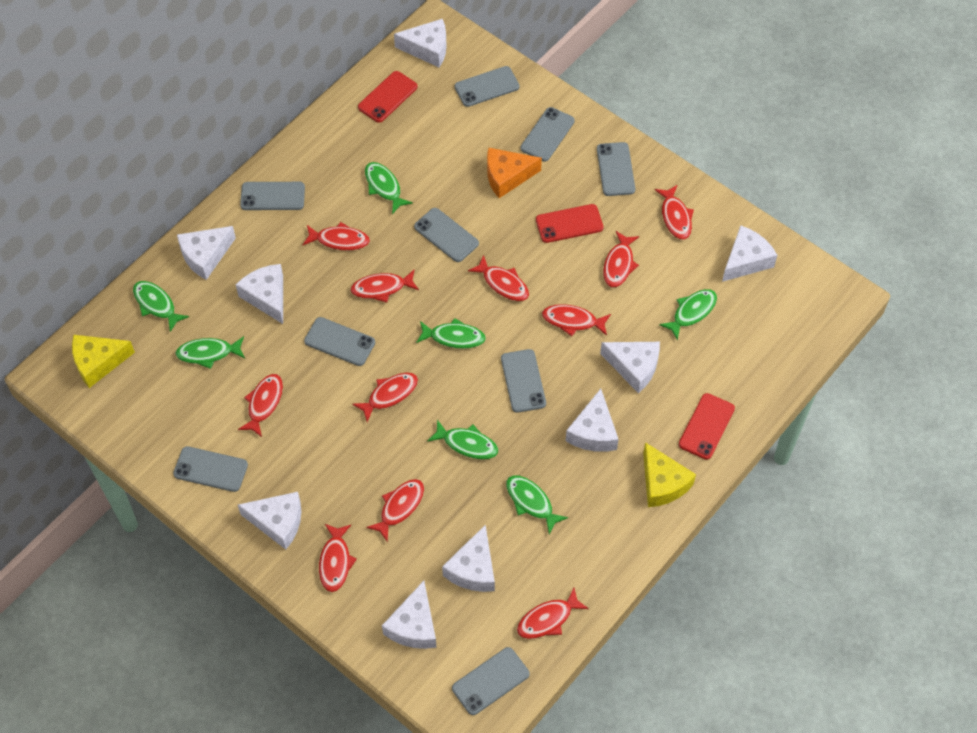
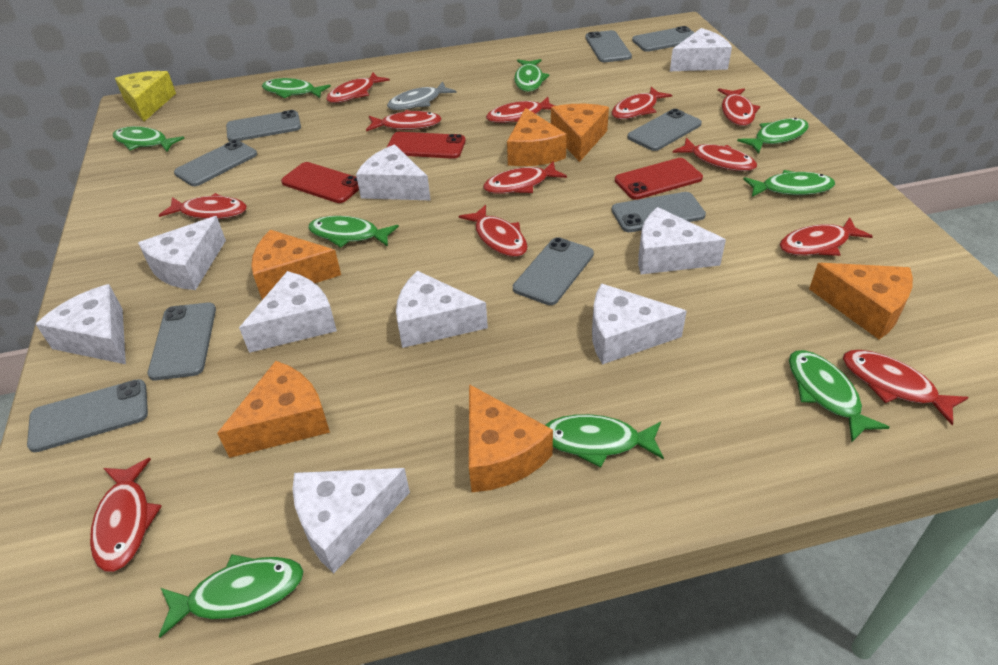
green fish: [133,281,189,332] [175,336,245,369] [365,162,413,214] [416,318,486,349] [427,420,498,459] [506,475,568,534] [659,289,717,341] = 7 -> [113,126,185,152] [159,554,304,638] [262,78,331,99] [308,216,399,248] [514,59,550,92] [545,414,664,468] [737,118,809,153] [743,170,835,197] [789,350,890,442] = 9
grey fish: none = 0 -> [387,82,457,110] = 1
orange cheese: [487,148,542,198] = 1 -> [217,361,330,458] [251,230,341,300] [469,384,553,492] [507,108,567,166] [551,104,609,162] [809,263,913,339] = 6
red fish: [238,374,283,437] [303,222,370,251] [319,524,357,592] [350,269,419,302] [352,373,418,422] [366,479,424,541] [468,255,529,301] [517,588,589,639] [542,304,611,336] [603,231,639,287] [655,185,694,240] = 11 -> [90,458,162,572] [159,193,247,219] [326,72,390,103] [366,110,442,131] [459,205,528,257] [483,161,567,194] [486,97,555,123] [612,87,672,119] [673,138,757,171] [718,88,760,126] [780,217,873,256] [843,350,969,425] = 12
yellow cheese: [72,335,135,388] [643,442,696,507] = 2 -> [115,71,176,122] = 1

